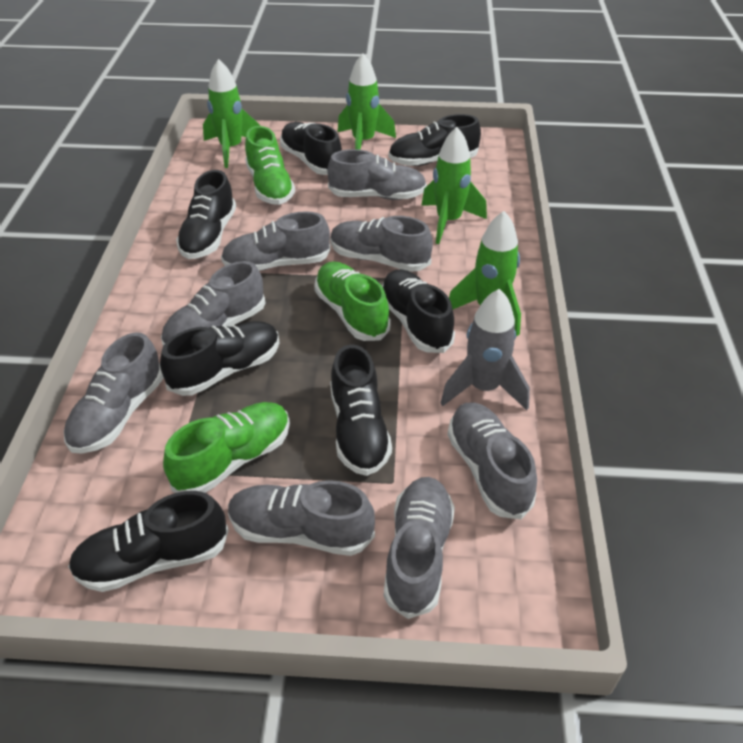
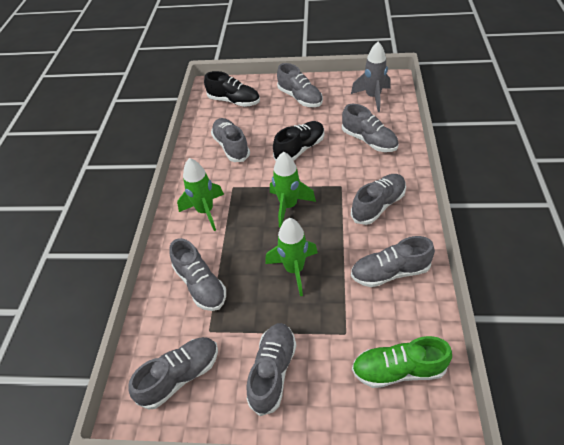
black shoe: [68,491,229,592] [160,321,280,396] [176,170,236,259] [280,122,342,175] [330,344,392,476] [382,269,455,353] [388,114,481,166] = 7 -> [204,71,260,107] [273,121,324,161] = 2
green rocket: [203,59,260,168] [338,53,396,150] [421,127,487,244] [449,211,521,336] = 4 -> [177,158,224,231] [265,218,318,296] [270,152,316,227] = 3
green shoe: [163,402,290,493] [245,126,295,205] [314,261,391,341] = 3 -> [352,336,452,388] = 1

